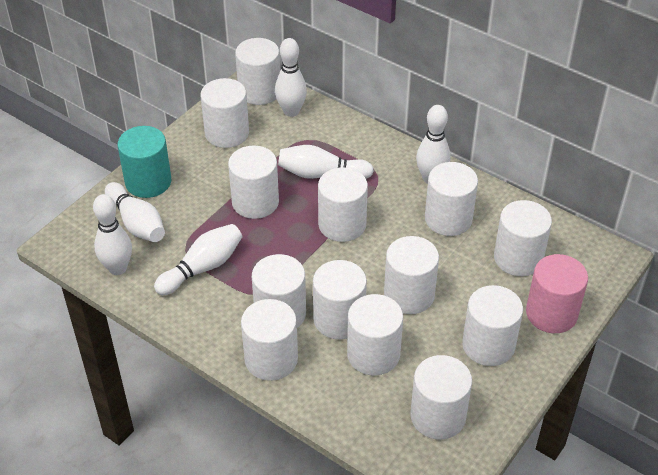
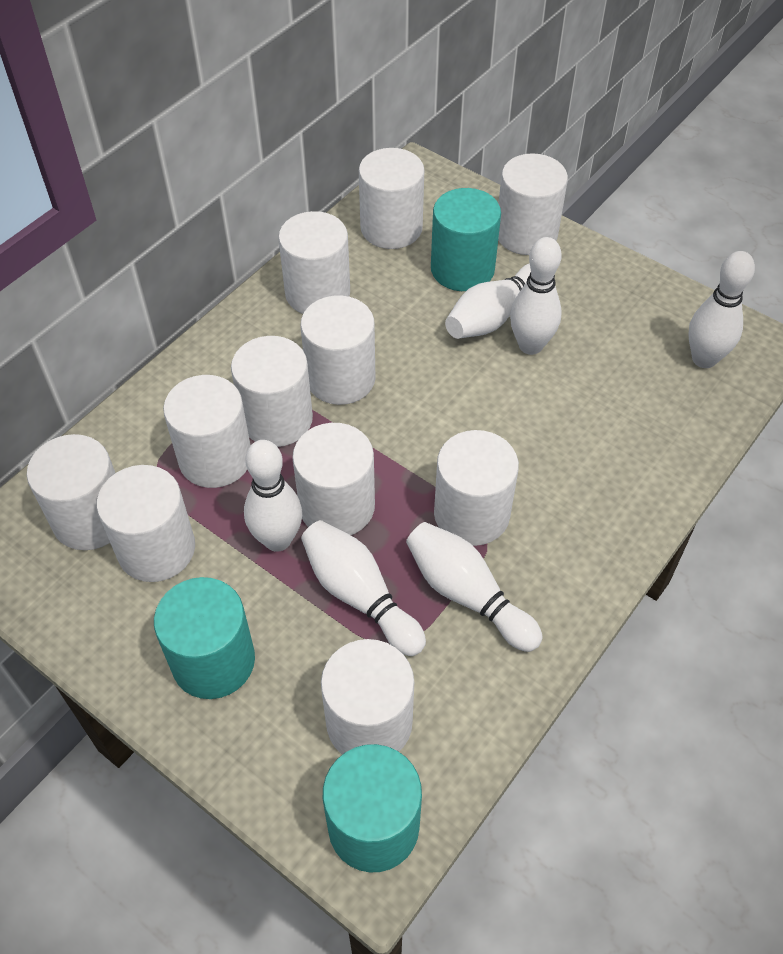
pink cylinder: [526,254,588,333] = 1 -> none = 0
turquoise cylinder: [117,126,171,198] = 1 -> [154,577,255,699] [323,744,422,872] [431,188,501,291] = 3
white cylinder: [201,78,249,148] [228,146,279,219] [235,38,280,105] [241,299,298,381] [252,254,306,328] [313,260,367,339] [318,167,368,242] [347,294,403,375] [384,236,439,314] [410,355,472,440] [425,162,478,236] [462,285,523,366] [494,200,552,276] = 13 -> [27,434,115,550] [97,465,195,582] [163,375,251,488] [231,336,313,447] [278,211,350,314] [292,423,375,535] [301,295,376,405] [321,639,414,755] [359,148,424,249] [434,430,519,546] [498,153,568,255] = 11

